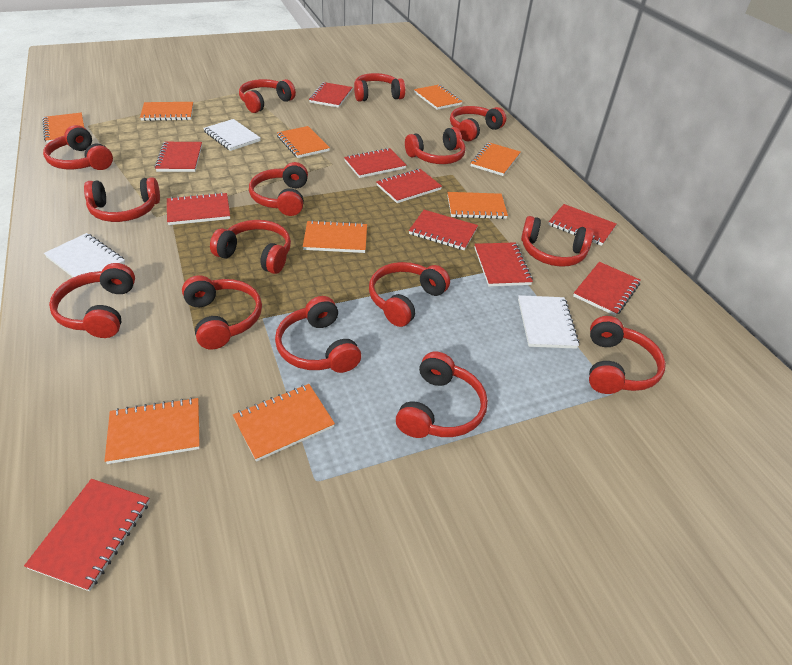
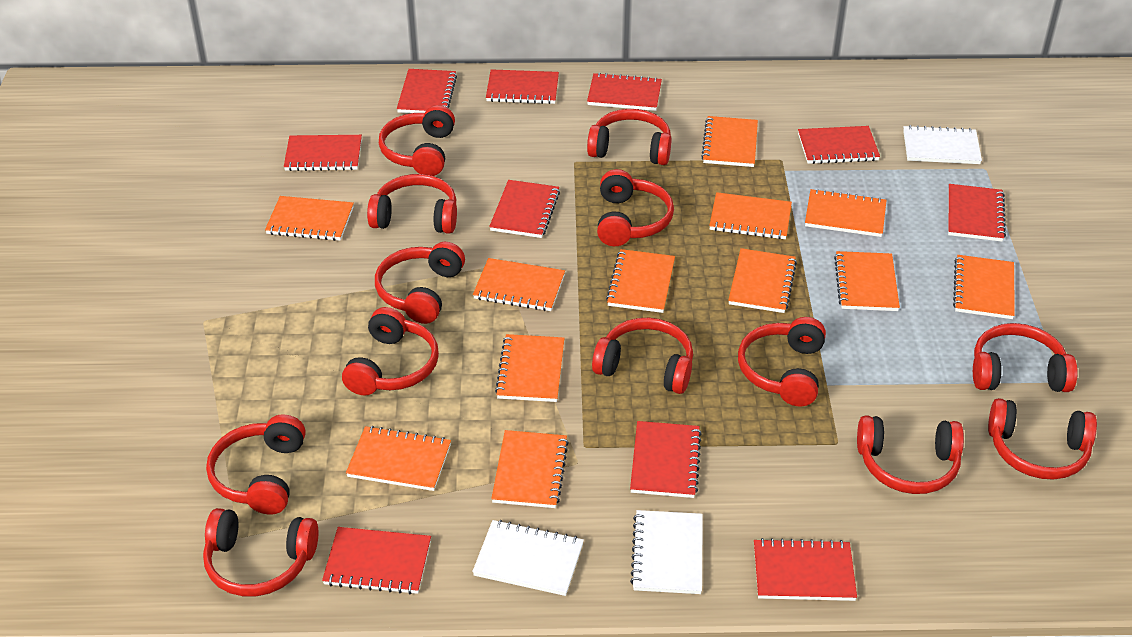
orange notebook: [42,113,84,143] [105,397,200,464] [140,102,193,121] [233,384,335,462] [277,126,330,158] [303,220,367,253] [414,85,463,110] [447,192,508,219] [471,142,521,176] = 9 -> [265,196,354,241] [346,426,451,491] [473,258,565,311] [491,430,569,508] [495,334,564,402] [606,249,675,313] [701,116,758,167] [709,192,792,239] [728,248,797,313] [805,189,887,237] [834,251,900,311] [953,255,1015,319] = 12
red headphones: [43,125,113,170] [49,263,135,338] [84,177,160,222] [182,275,262,349] [210,220,291,274] [239,79,296,113] [249,162,308,216] [275,296,361,373] [354,73,405,101] [369,262,450,327] [396,352,488,438] [405,127,466,164] [450,106,506,141] [521,216,594,267] [589,316,666,394] = 15 -> [203,508,318,596] [206,415,305,515] [342,307,439,395] [367,174,457,234] [375,242,465,324] [379,105,455,176] [587,109,671,165] [592,318,693,394] [597,169,674,246] [738,317,826,406] [857,415,964,494] [973,323,1078,392] [988,398,1097,480] = 13

